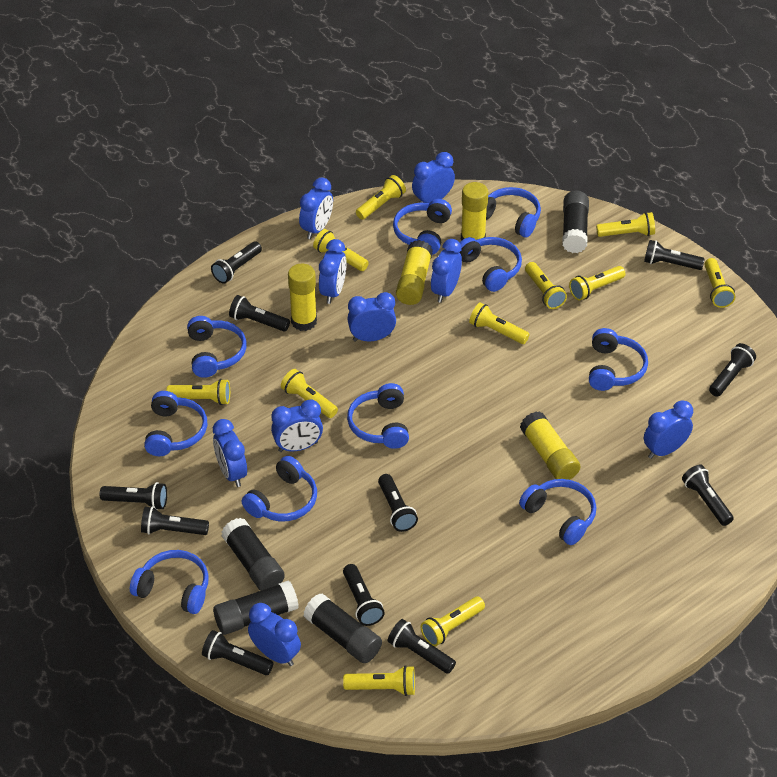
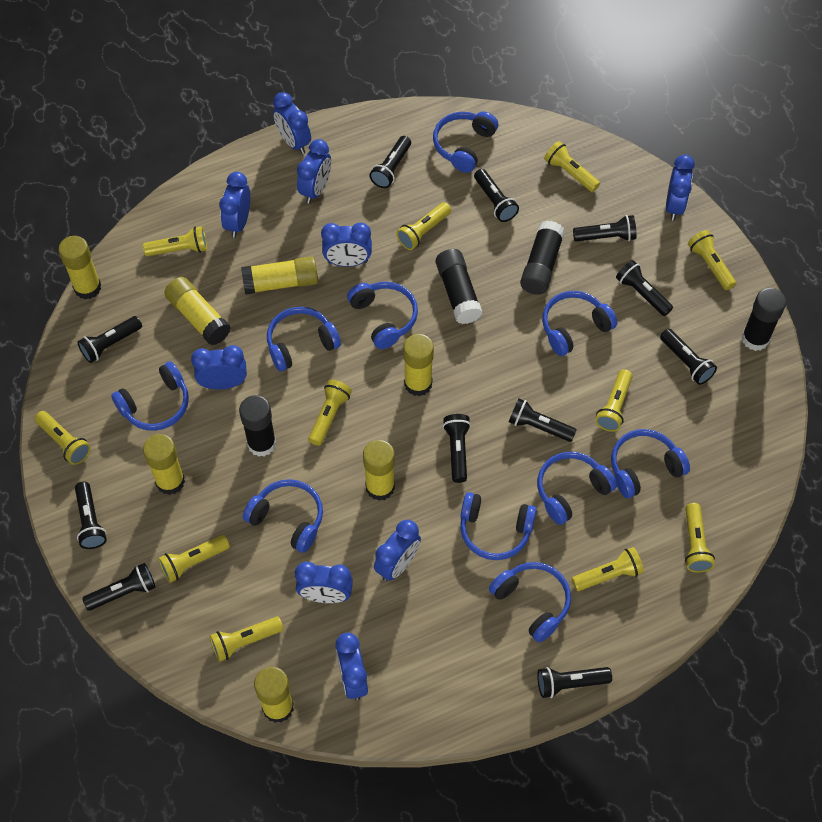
yellow glue stick: [288,263,317,331] [396,240,433,305] [461,182,488,241] [520,411,580,480] = 4 -> [59,236,101,299] [143,434,185,495] [164,277,231,345] [241,256,318,295] [254,667,294,723] [363,440,395,501] [403,334,434,396] = 7

